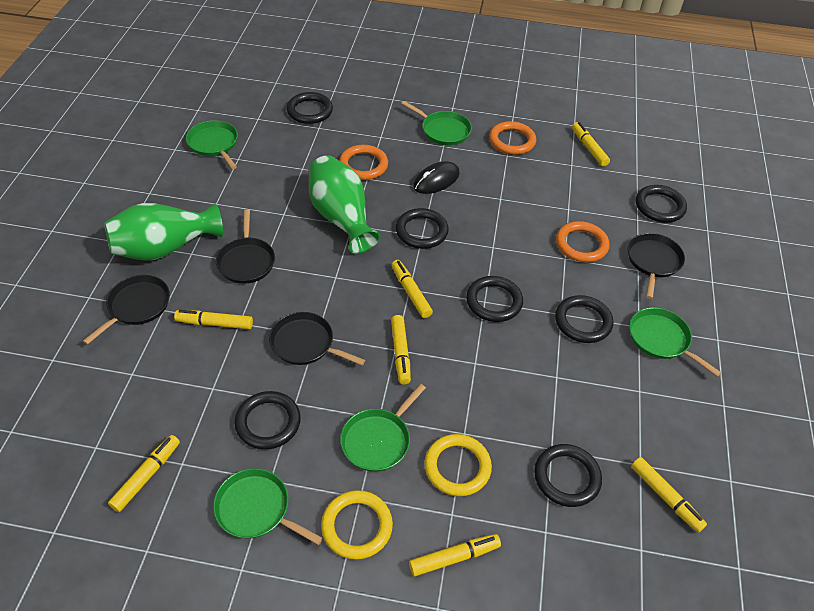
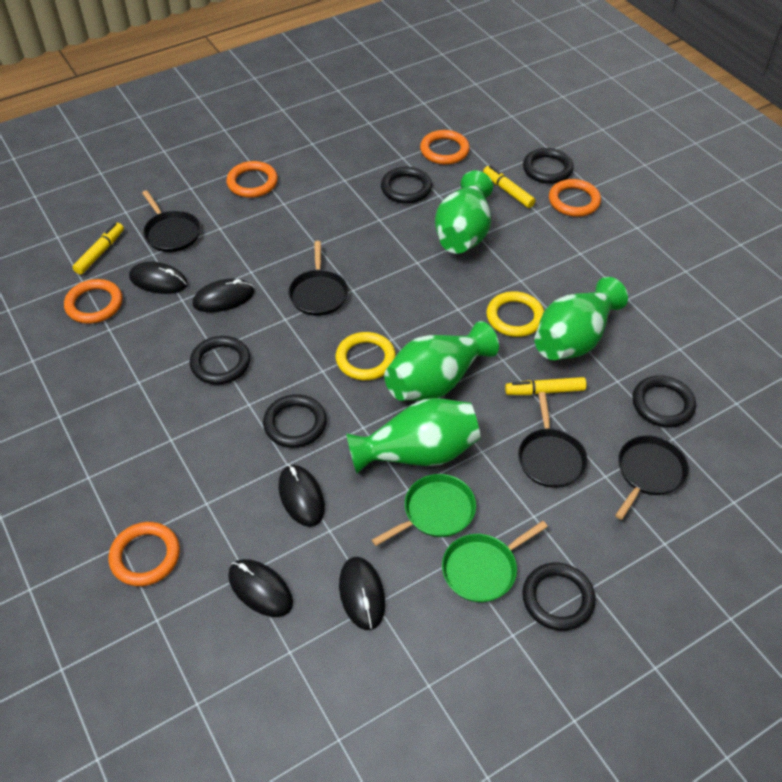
black mouse: [413,161,460,194] = 1 -> [129,261,188,294] [193,278,254,312] [228,559,293,617] [278,465,325,527] [339,557,385,630] = 5
black ring: [235,391,301,450] [286,92,333,124] [396,208,449,249] [466,276,523,322] [534,444,602,507] [555,295,614,343] [636,185,687,223] = 7 -> [190,336,250,385] [263,394,327,448] [381,167,432,204] [522,563,596,631] [523,148,574,184] [632,376,696,427] = 6
green pan: [186,120,238,169] [213,468,323,545] [340,384,426,472] [401,101,472,145] [629,307,722,377] = 5 -> [372,474,476,546] [442,521,548,602] = 2
green vase: [104,203,223,261] [309,155,380,254] = 2 -> [346,398,481,474] [384,321,499,401] [435,171,493,254] [534,277,628,360] = 4
orange ring: [339,145,388,180] [489,121,536,155] [556,221,610,262] = 3 -> [64,279,122,324] [109,522,180,586] [226,161,278,198] [420,130,470,165] [549,179,601,217] = 5
yellow marker: [108,435,180,512] [174,310,253,329] [391,260,433,318] [391,315,411,385] [409,534,501,577] [572,122,610,166] [631,457,707,533] = 7 -> [73,223,124,275] [483,165,535,208] [505,377,587,395] = 3

